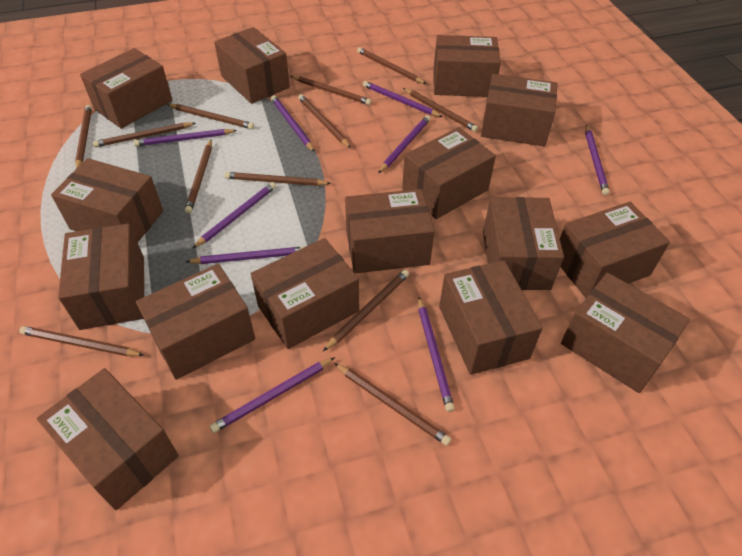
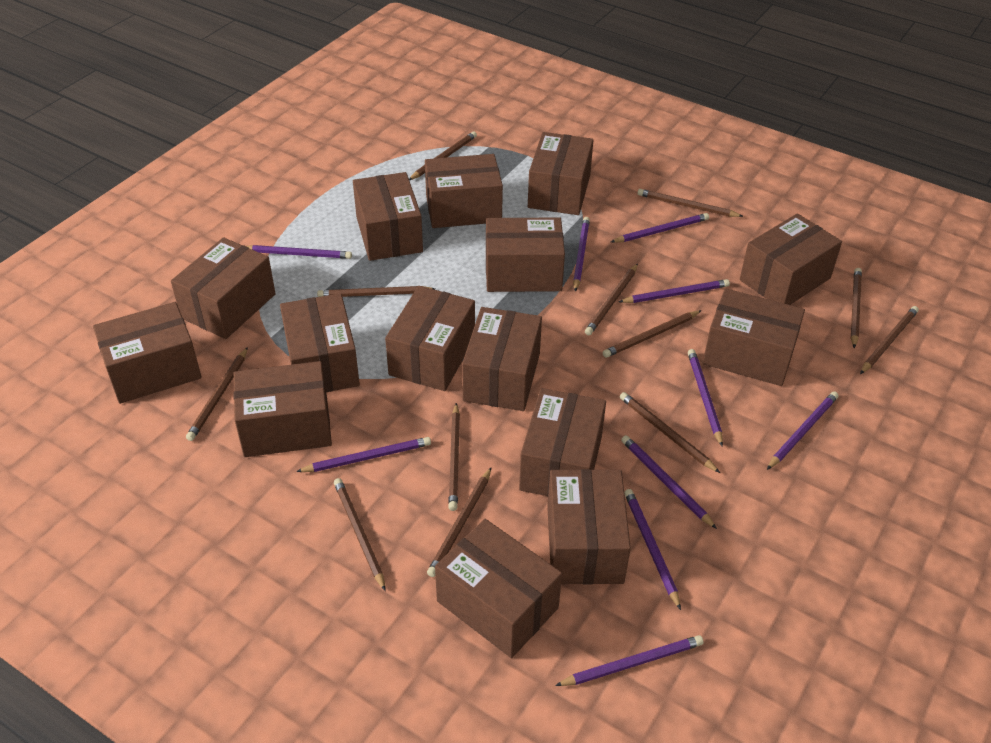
purple pencil: [134,129,237,146] [186,246,305,264] [192,182,276,249] [210,357,335,433] [271,95,315,152] [363,81,443,117] [378,115,431,173] [418,297,455,412] [585,125,610,195] = 9 -> [246,245,352,259] [296,437,431,472] [555,635,703,686] [573,217,590,292] [611,213,709,243] [619,279,730,303] [621,435,717,529] [624,489,681,610] [688,349,723,447] [767,391,839,470] = 10

